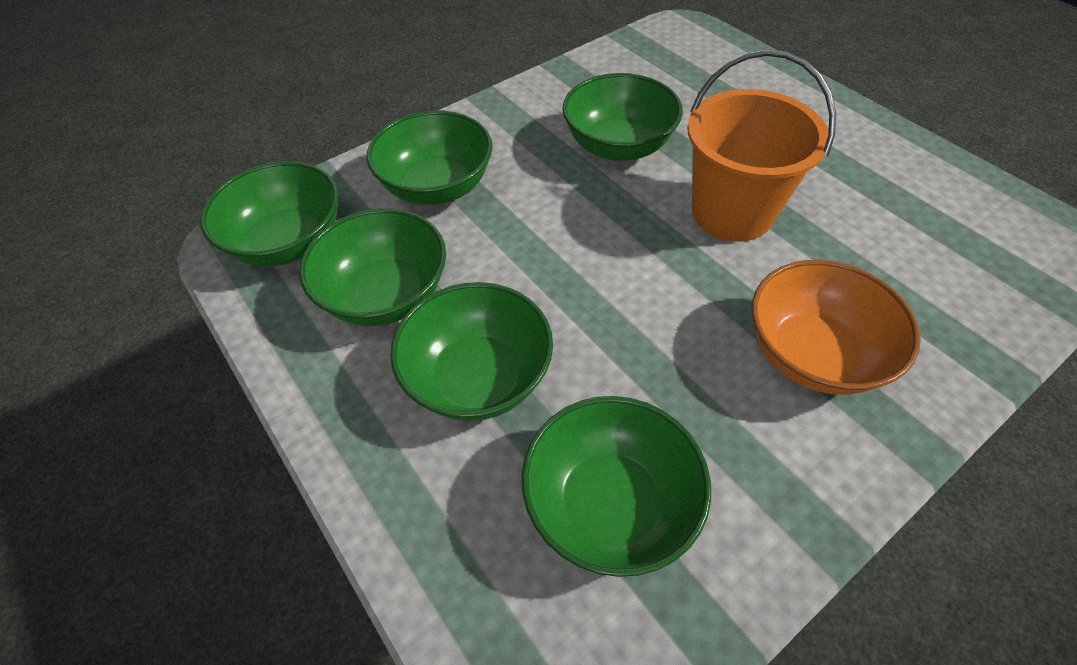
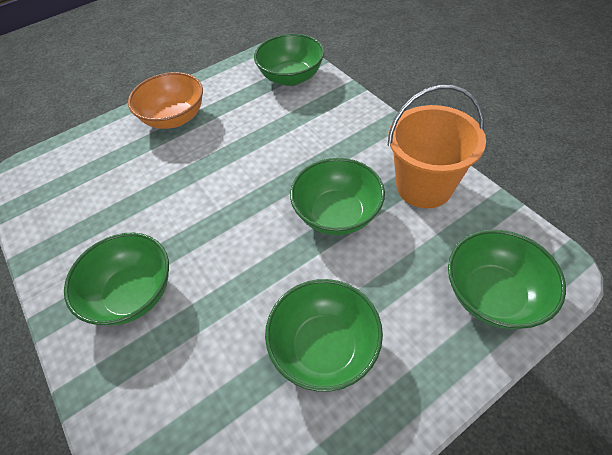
green bowl: [200,161,339,267] [299,208,446,326] [367,110,493,205] [390,282,553,421] [522,396,711,577] [563,73,683,161] = 6 -> [64,233,169,325] [254,34,324,86] [265,279,383,392] [290,158,385,235] [448,230,566,329] = 5

